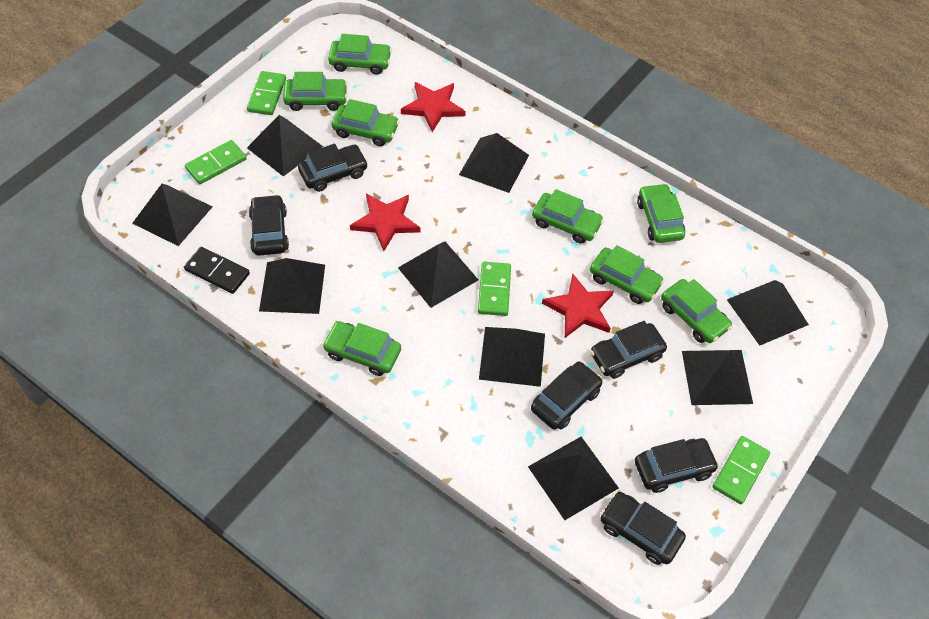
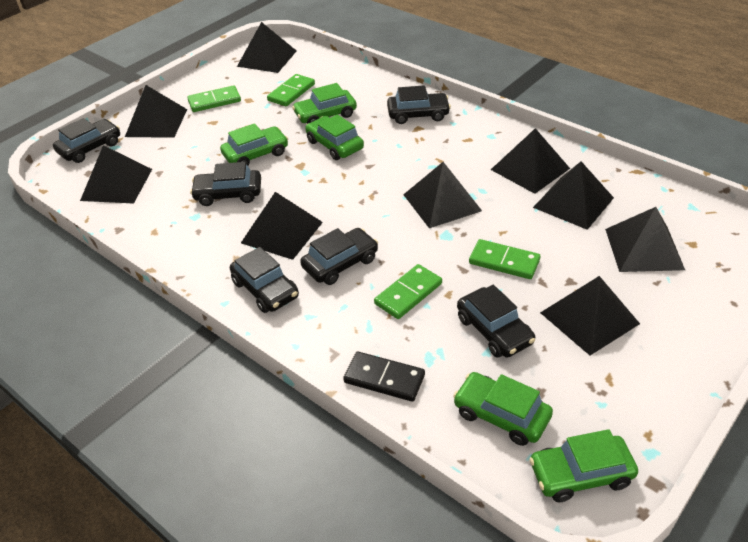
green car: [283,72,348,111] [322,321,401,376] [328,34,392,75] [332,99,400,146] [532,189,604,244] [590,245,664,304] [637,183,685,243] [661,279,732,343] = 8 -> [220,123,288,166] [292,83,357,124] [305,115,364,160] [453,372,553,446] [529,429,638,502] = 5
red star: [350,194,420,251] [401,82,466,132] [542,273,614,338] = 3 -> none = 0

